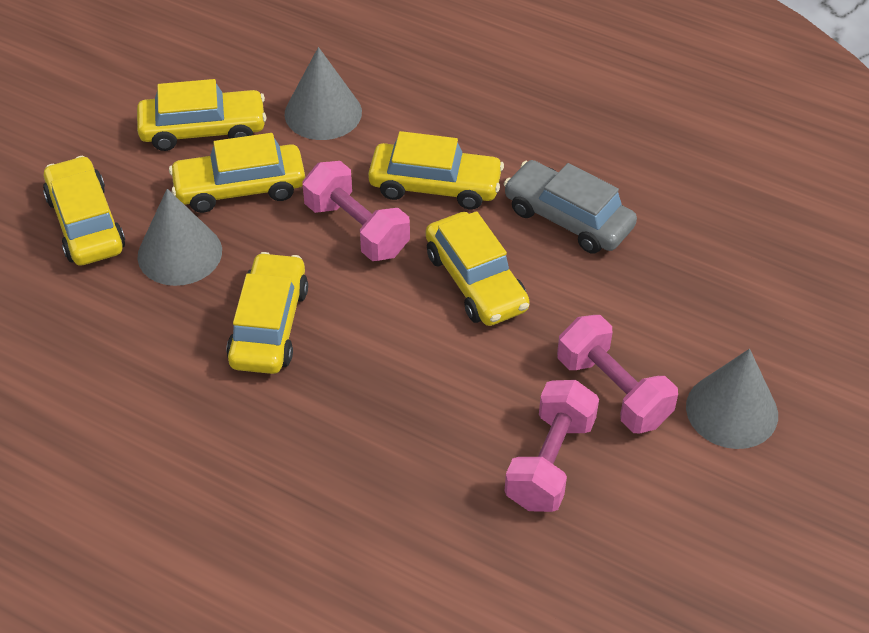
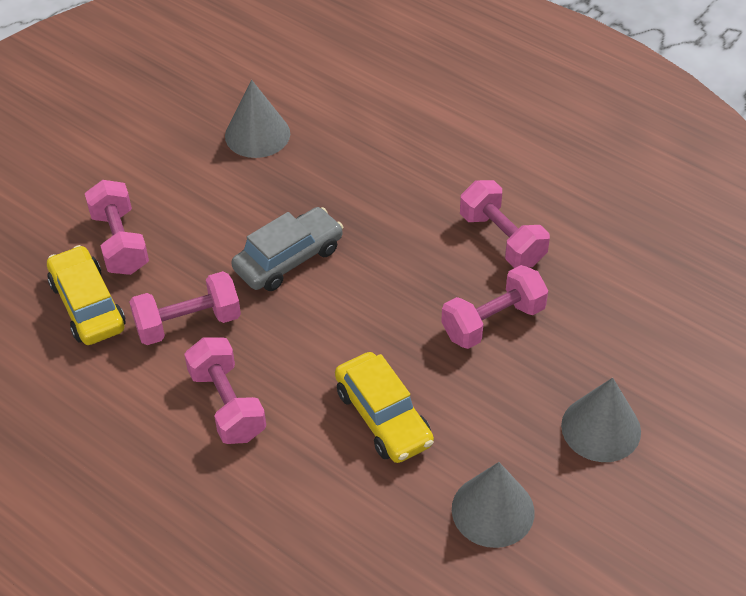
pink dumbbell: [302,161,410,261] [505,380,599,512] [557,315,678,433] = 3 -> [85,180,149,275] [129,271,241,345] [184,337,266,444] [441,265,548,349] [460,180,550,268] = 5
yellow car: [43,156,125,266] [137,79,267,151] [169,133,305,213] [226,252,308,374] [368,131,504,209] [426,211,530,326] = 6 -> [47,245,125,345] [335,352,434,463] = 2

